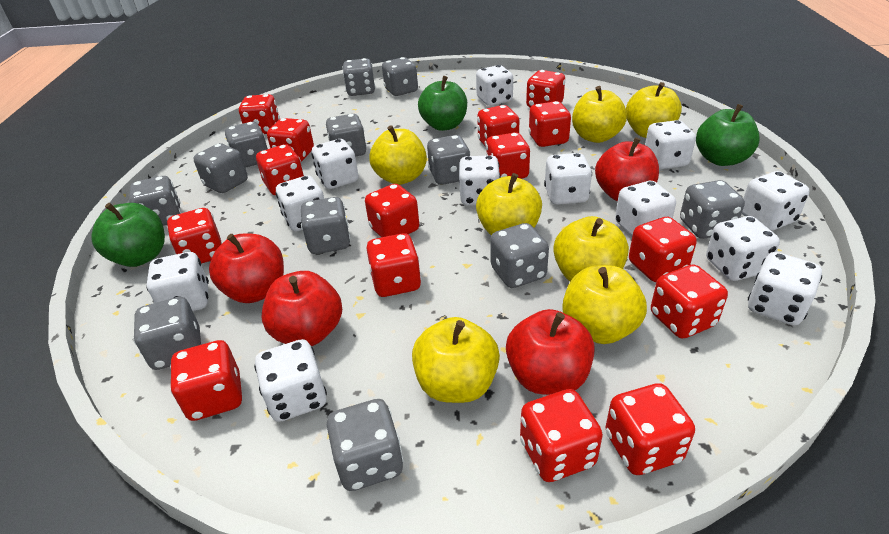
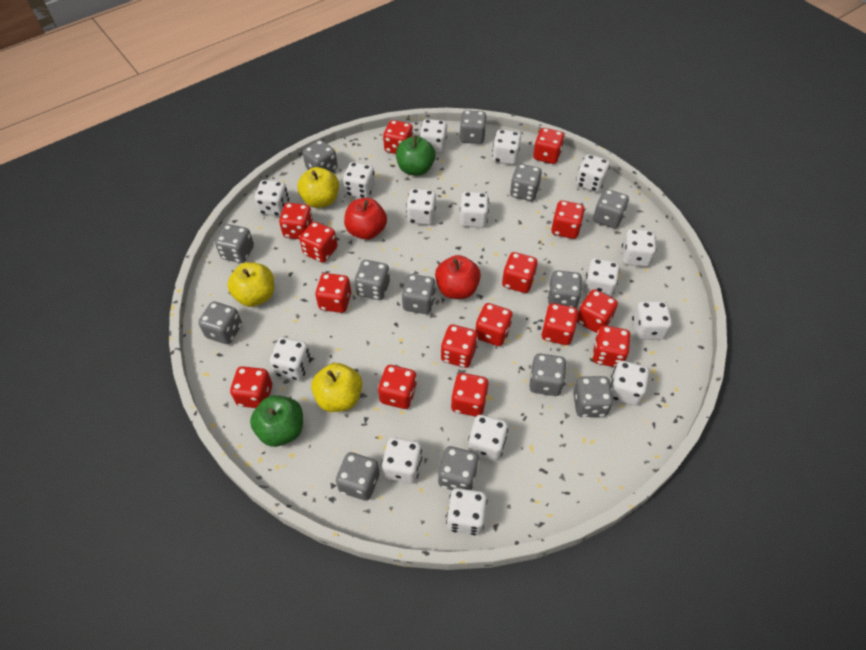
green apple: [91,203,165,267] [418,76,467,131] [696,104,760,166] = 3 -> [250,395,303,447] [396,135,436,176] = 2
grey dice: [129,176,181,226] [133,297,201,370] [194,143,248,193] [225,122,268,168] [301,197,351,254] [326,114,367,157] [327,399,403,491] [343,58,375,96] [382,57,418,96] [427,135,470,185] [490,223,549,288] [680,180,745,239] = 12 -> [198,302,242,344] [215,224,254,263] [303,140,338,172] [336,452,380,501] [354,260,390,300] [401,274,436,314] [438,446,479,490] [460,110,487,144] [510,164,542,201] [529,353,567,396] [548,270,582,308] [573,376,614,417] [593,189,629,228] = 13
red apple: [209,234,284,303] [262,271,342,346] [506,309,595,395] [595,137,659,201] = 4 -> [344,198,387,240] [435,255,481,299] = 2
white dice: [146,252,209,311] [254,339,327,422] [275,176,324,231] [312,139,359,189] [459,155,501,206] [476,65,513,106] [544,153,592,205] [615,181,676,236] [645,120,696,169] [706,216,780,281] [742,171,810,231] [748,252,822,325] = 12 -> [255,180,289,216] [270,337,311,380] [343,162,375,198] [382,438,422,483] [406,188,436,225] [419,119,447,153] [446,488,487,535] [460,192,489,228] [468,415,508,461] [492,130,521,165] [576,154,610,192] [584,258,620,297] [610,361,649,405] [622,229,656,267] [632,301,672,340] = 15
yellow apple: [369,125,427,185] [412,317,500,403] [476,173,542,235] [553,216,629,281] [562,265,647,344] [572,86,627,143] [626,82,682,138] = 7 -> [227,262,274,307] [297,167,339,208] [311,363,362,412] = 3

